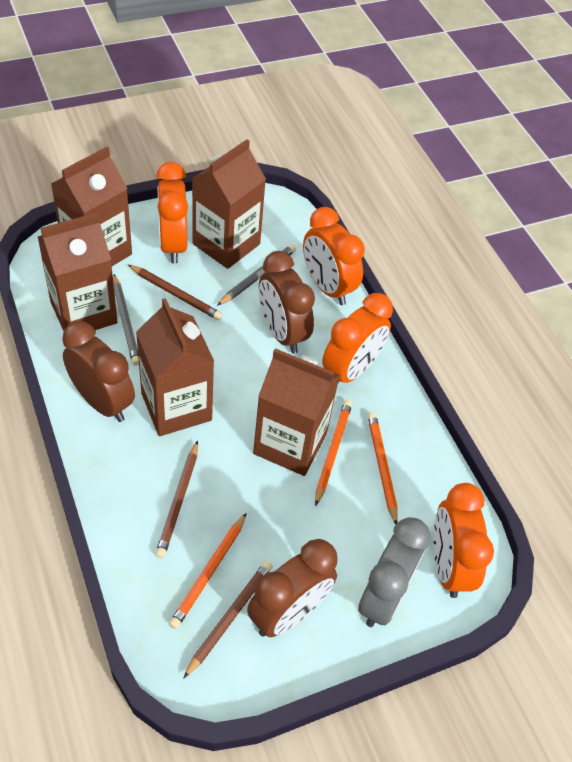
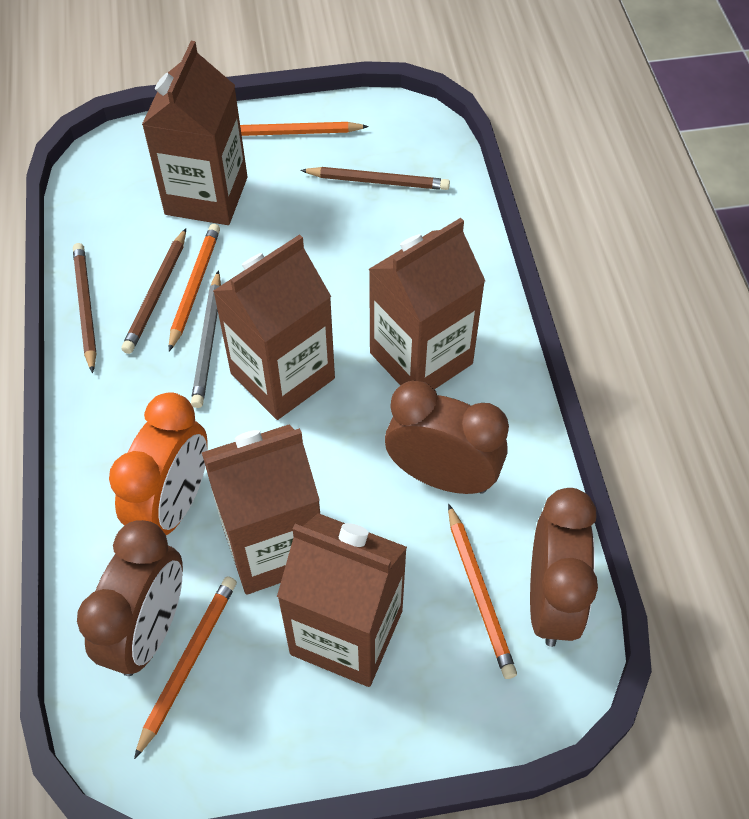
grey clock: [358,517,431,627] = 1 -> none = 0
grey pencil: [113,274,139,365] [217,244,296,306] = 2 -> [191,270,221,408] = 1
orange clock: [156,162,188,264] [303,207,365,305] [322,293,393,383] [433,483,494,598] = 4 -> [109,392,208,535] = 1
orange pencil: [169,513,247,629] [315,400,352,506] [368,412,398,525] = 3 -> [134,576,237,759] [169,224,220,351] [240,122,369,136] [448,503,517,679] = 4

